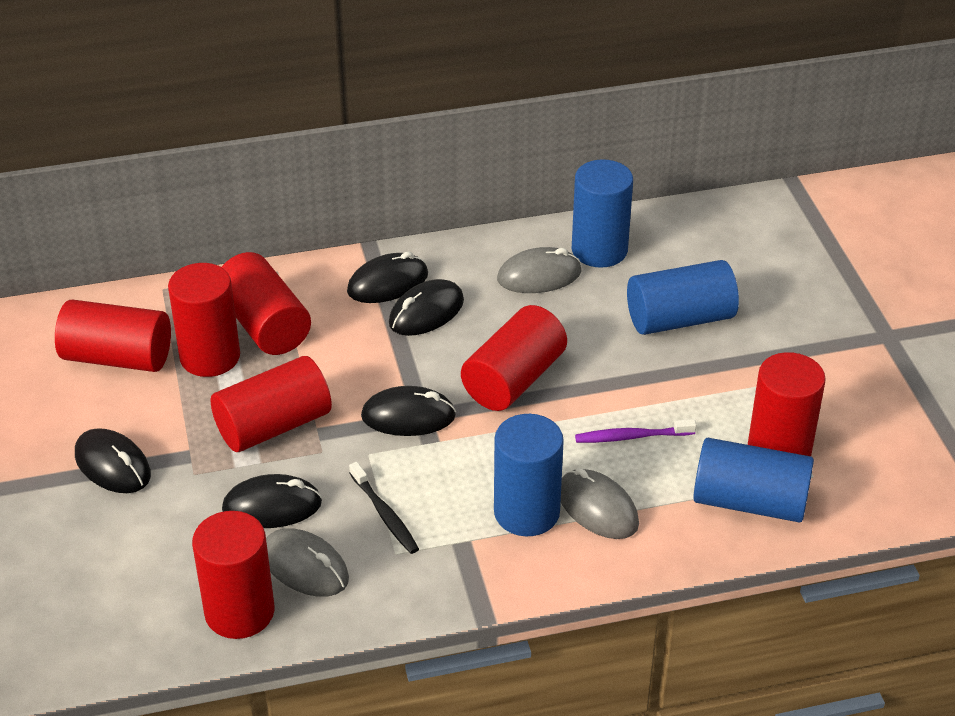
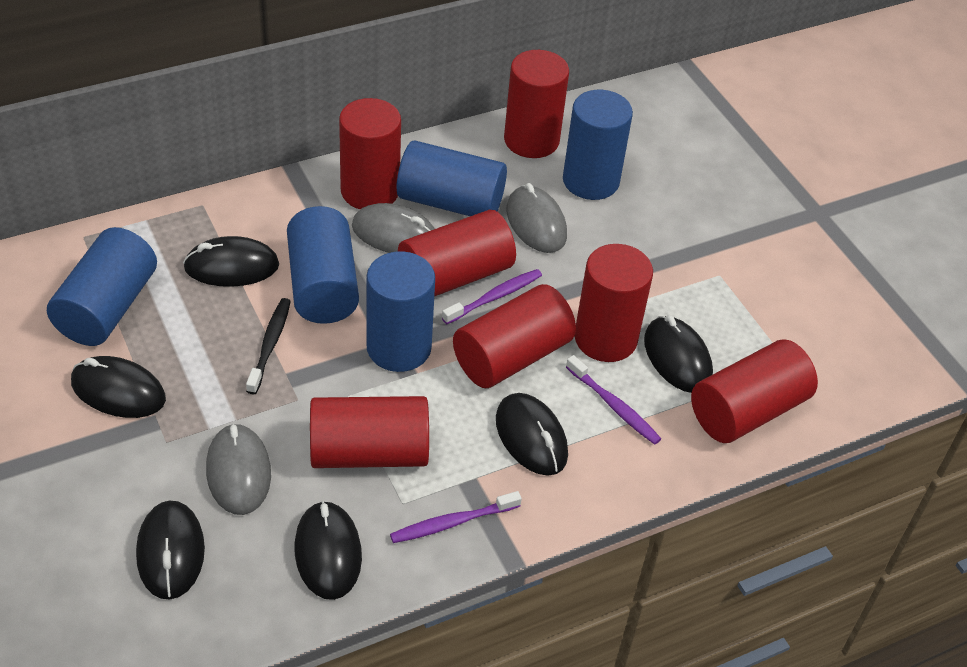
black mouse: [75,428,151,493] [222,474,322,528] [347,252,428,303] [361,386,456,436] [389,279,464,336] = 5 -> [71,356,166,418] [136,500,205,600] [183,236,279,287] [295,500,362,600] [496,393,568,476] [644,315,713,393] = 6
blue cylinder: [494,414,564,536] [572,159,633,268] [627,260,739,335] [693,438,814,522] = 4 -> [47,227,157,346] [287,206,359,324] [367,251,435,372] [397,141,507,216] [563,90,633,200] = 5
purple toothbrush: [575,419,696,443] = 1 -> [390,491,522,543] [442,269,542,324] [566,355,661,445] = 3

